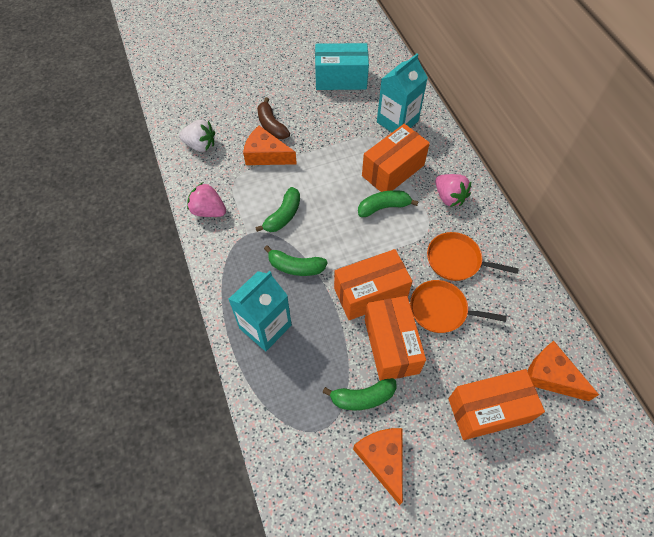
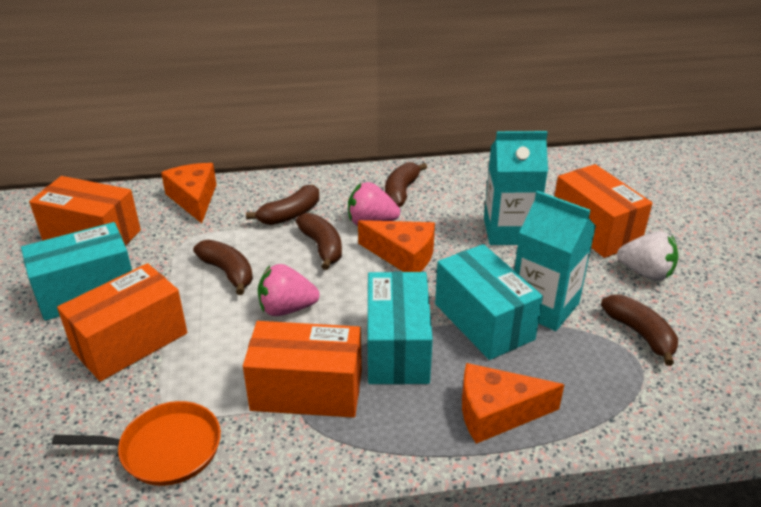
brown banana: [257,97,290,139] = 1 -> [193,240,253,295] [246,185,319,225] [296,213,342,270] [385,162,427,207] [601,294,678,366] = 5
green banana: [255,187,300,232] [264,245,328,276] [322,378,397,410] [358,190,419,217] = 4 -> none = 0
orange pan: [410,280,507,333] [427,232,519,281] = 2 -> [52,401,221,486] = 1
turquoise box: [315,43,369,90] = 1 -> [21,222,132,321] [368,272,433,384] [435,244,543,360] = 3

